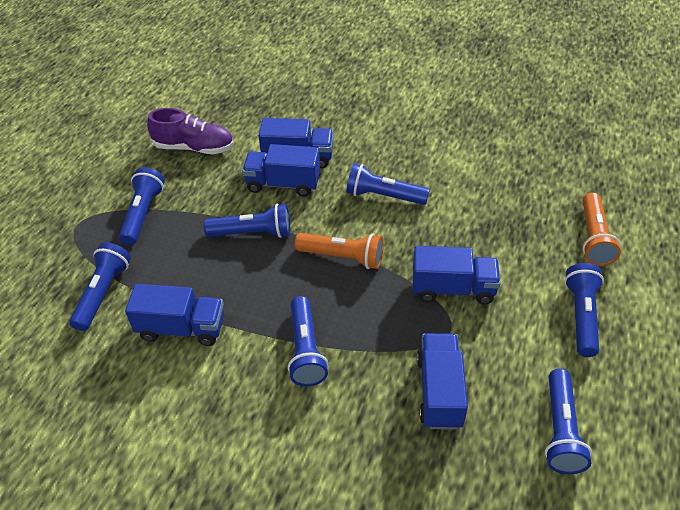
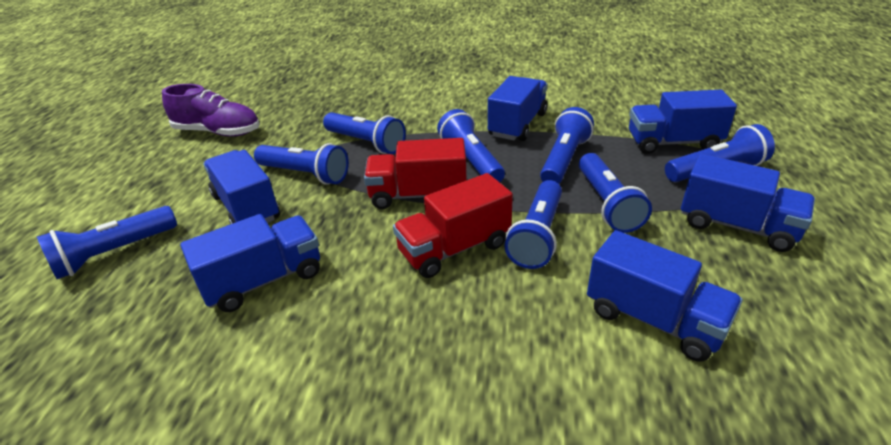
blue flashlight: [69,242,131,331] [119,168,165,245] [204,204,290,238] [288,296,328,386] [346,164,430,205] [545,369,592,474] [564,263,604,357] = 7 -> [37,206,177,279] [254,143,349,185] [323,112,406,154] [437,109,505,182] [504,180,562,269] [540,107,594,184] [579,153,652,233] [665,124,775,182] = 8
blue truck: [125,284,224,346] [242,144,320,197] [259,118,334,168] [413,246,501,304] [417,333,468,430] = 5 -> [180,214,320,312] [203,150,280,224] [488,76,547,141] [587,230,743,362] [629,90,737,154] [681,154,815,252] = 6
orange flashlight: [295,233,384,269] [583,193,621,266] = 2 -> none = 0
red truck: none = 0 -> [364,138,467,209] [393,173,513,278] = 2

